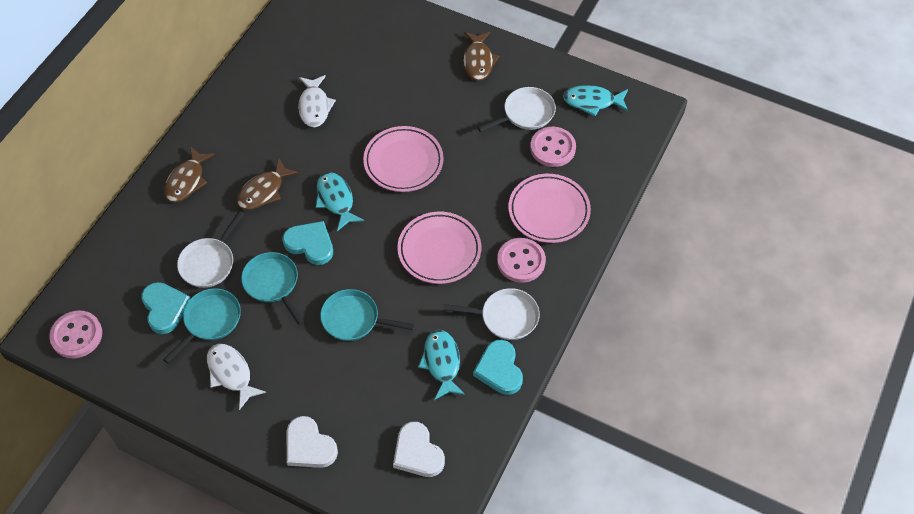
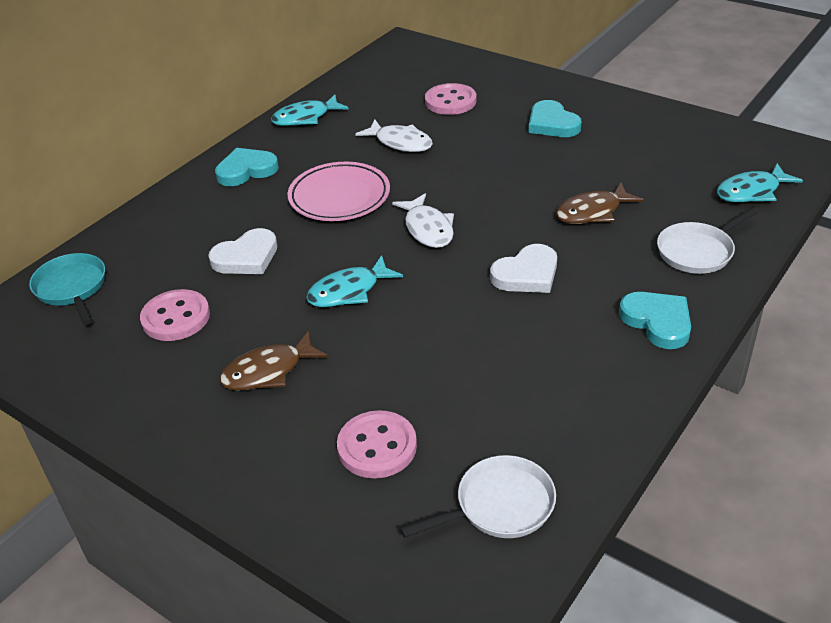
brown fish: [164,146,215,202] [237,158,299,210] [463,32,499,81] = 3 -> [220,331,328,391] [556,183,644,224] = 2
pink plate: [363,126,444,192] [397,212,481,284] [508,174,591,243] = 3 -> [288,162,390,221] = 1
turquoise pan: [163,288,241,363] [241,252,305,325] [320,289,414,341] = 3 -> [29,253,105,325] = 1
white pan: [177,211,244,288] [444,288,540,340] [477,87,556,132] = 3 -> [400,455,556,538] [657,206,760,274] = 2

